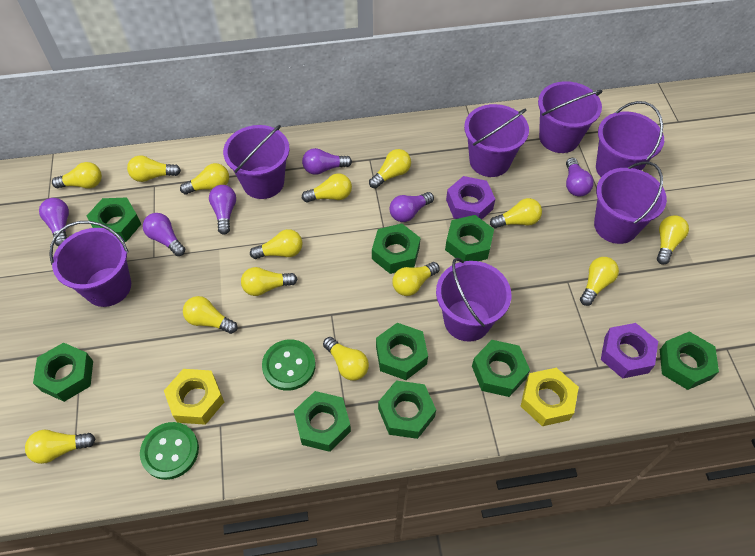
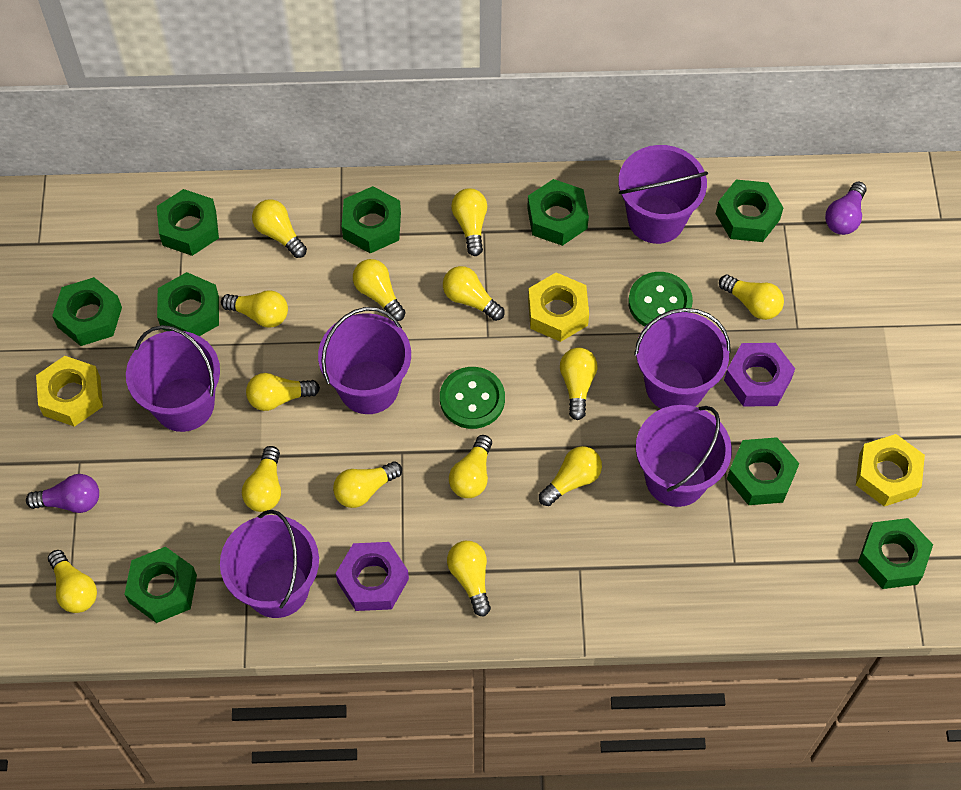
purple bucket: [49,221,131,307] [223,125,290,199] [436,258,511,342] [464,104,529,177] [538,81,603,153] [594,161,667,244] [596,101,664,177] = 7 -> [126,325,220,432] [220,510,319,618] [318,307,411,414] [618,145,708,244] [634,308,731,409] [636,405,732,507] = 6
purple light bulb: [39,198,69,246] [143,213,185,256] [209,185,236,235] [302,148,352,175] [390,192,434,222] [566,158,594,196] = 6 -> [26,474,99,513] [825,182,867,235] = 2
yellow nut: [164,369,224,425] [521,368,579,426] = 2 -> [36,356,103,427] [528,272,589,342] [856,434,925,506] = 3

